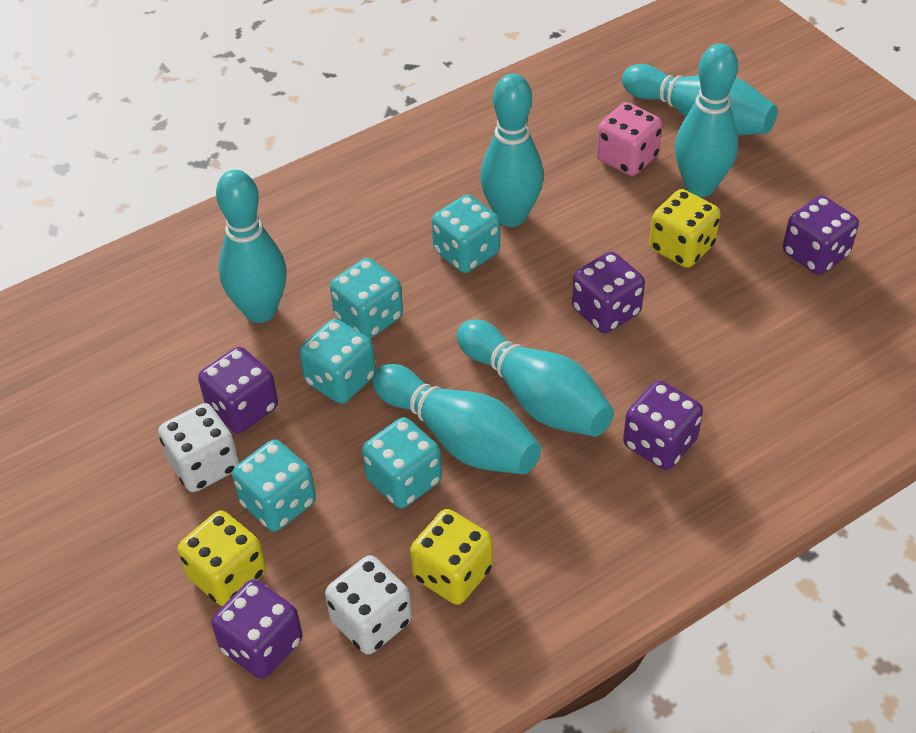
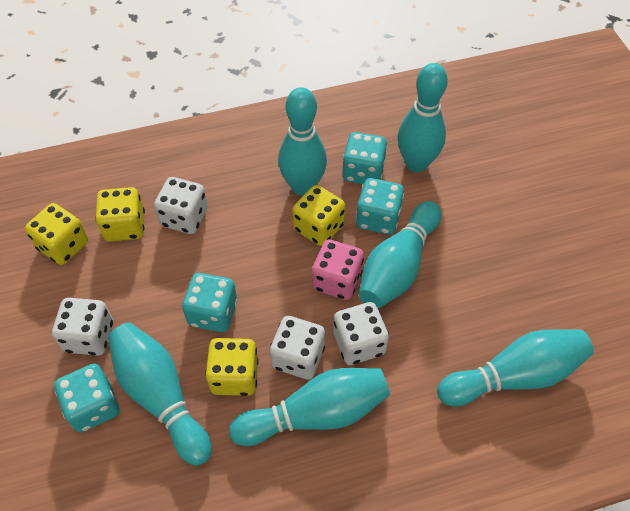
purple dice: [198,347,278,433] [211,579,303,679] [572,251,645,333] [623,381,703,470] [783,195,859,275] = 5 -> none = 0
turquoise dice: [232,439,316,532] [299,319,376,404] [330,258,403,339] [362,417,442,508] [432,194,500,273] = 5 -> [54,364,120,432] [182,273,237,332] [342,132,387,184] [356,178,404,234] = 4
white dice: [158,403,239,492] [325,555,412,654] = 2 -> [52,298,113,356] [154,177,208,234] [270,316,325,380] [333,302,389,365] = 4
yellow dice: [178,510,266,606] [410,509,493,605] [649,189,721,268] = 3 -> [25,203,88,265] [95,187,145,242] [205,338,259,396] [292,185,345,246] = 4

